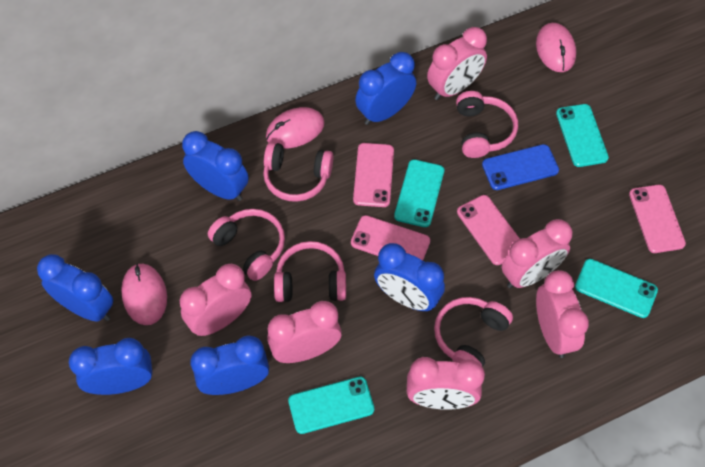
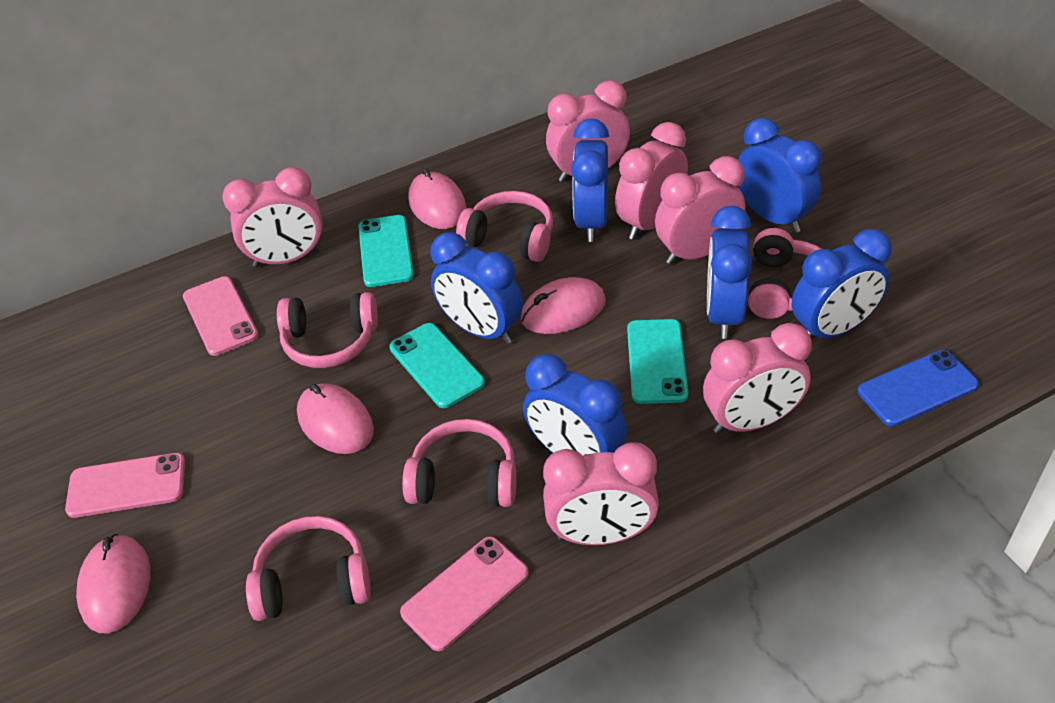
pink mouse: [121,263,167,325] [266,107,325,148] [536,23,576,72] = 3 -> [76,534,151,633] [297,383,374,454] [408,168,466,229] [520,277,606,334] = 4
pink phone: [351,215,430,260] [353,143,394,207] [457,195,520,265] [629,185,686,253] = 4 -> [65,453,185,518] [183,276,258,356] [400,537,529,651] = 3
turquoise phone: [288,377,374,434] [394,159,444,227] [556,104,609,167] [575,259,658,318] = 4 -> [358,215,414,287] [389,323,485,408] [627,319,688,404] = 3

